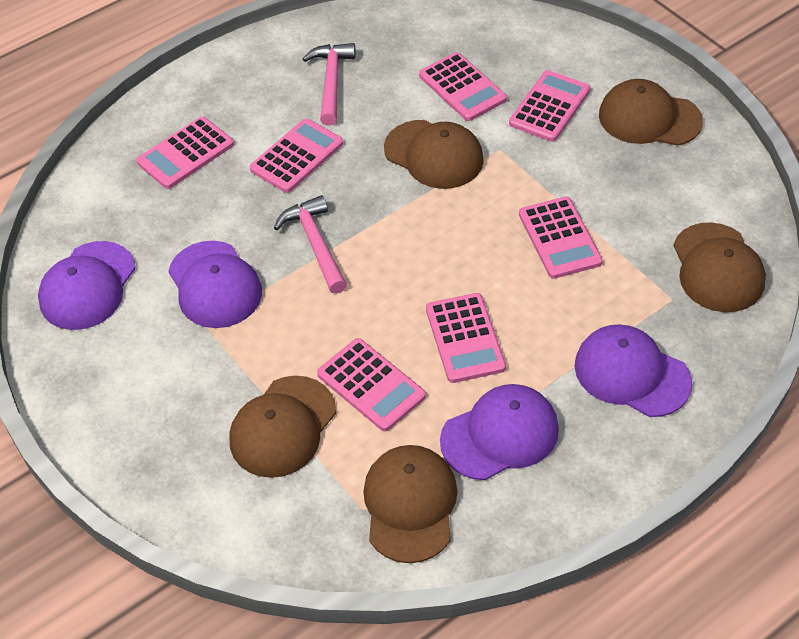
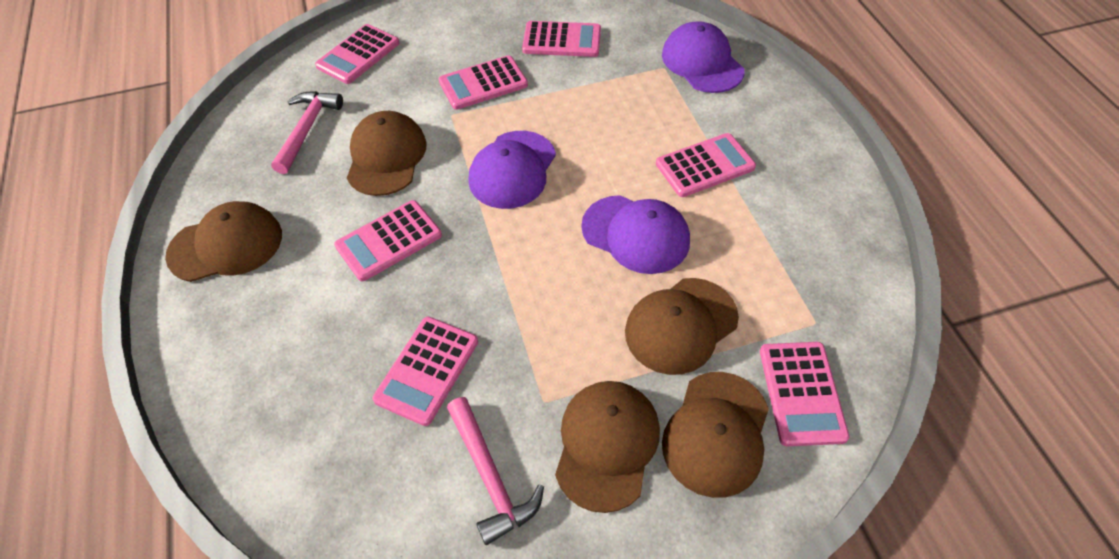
purple cap: [38,241,136,330] [168,241,262,328] [440,384,559,480] [574,324,692,417] = 4 -> [468,131,556,209] [581,195,690,274] [662,21,744,93] = 3

